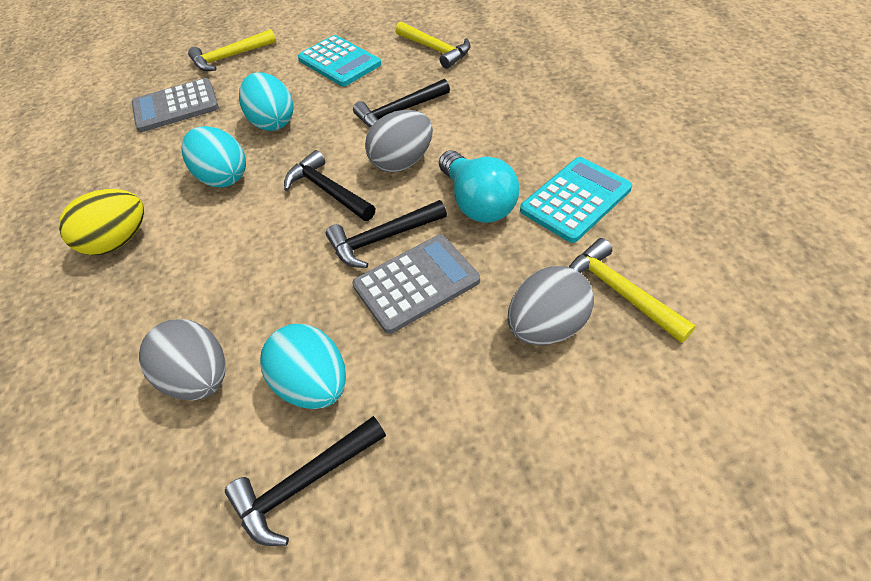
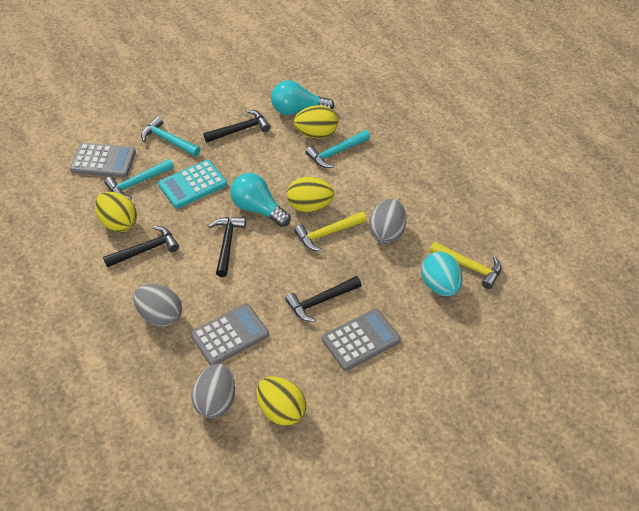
grey calculator: [132,78,219,132] [352,235,480,334] = 2 -> [70,143,136,178] [191,304,269,365] [322,309,401,371] = 3
turquoise calculator: [298,35,381,86] [520,157,632,243] = 2 -> [158,160,227,208] = 1
turquoise egg: [182,126,246,188] [239,72,294,131] [260,324,346,409] = 3 -> [421,252,463,296] = 1
turquoise hammer: none = 0 -> [104,159,174,199] [141,116,200,156] [306,130,370,168] = 3
turquoise light bulb: [439,150,519,223] = 1 -> [230,173,291,227] [271,80,335,115] = 2
yellow egg: [58,189,144,255] = 1 -> [95,192,137,233] [257,376,306,426] [287,177,334,212] [294,105,338,139] = 4
yellow hammer: [188,29,276,71] [395,22,471,69] [569,238,696,343] = 3 -> [294,212,367,251] [430,242,501,289] = 2

